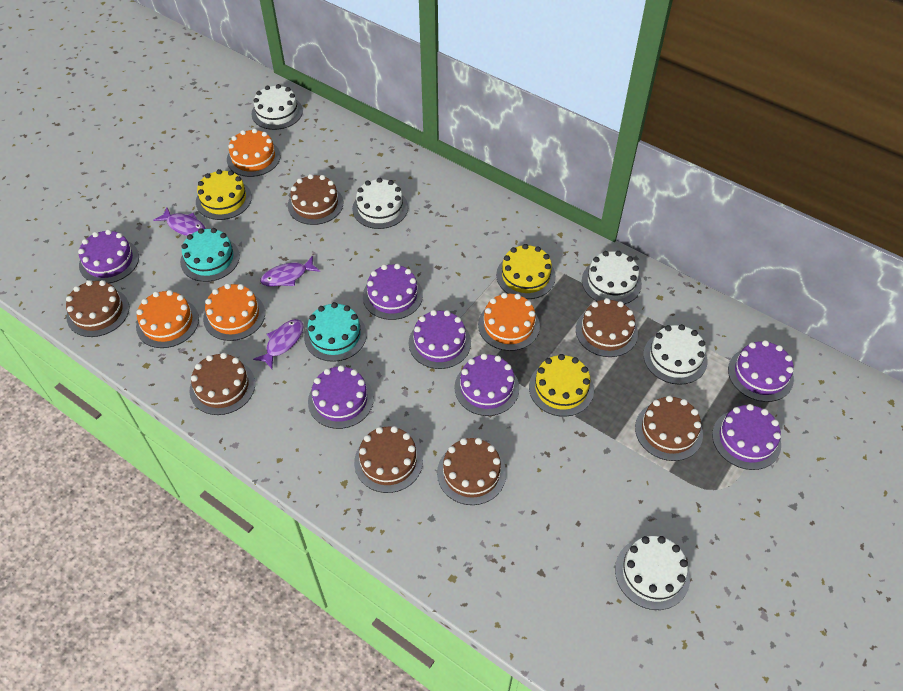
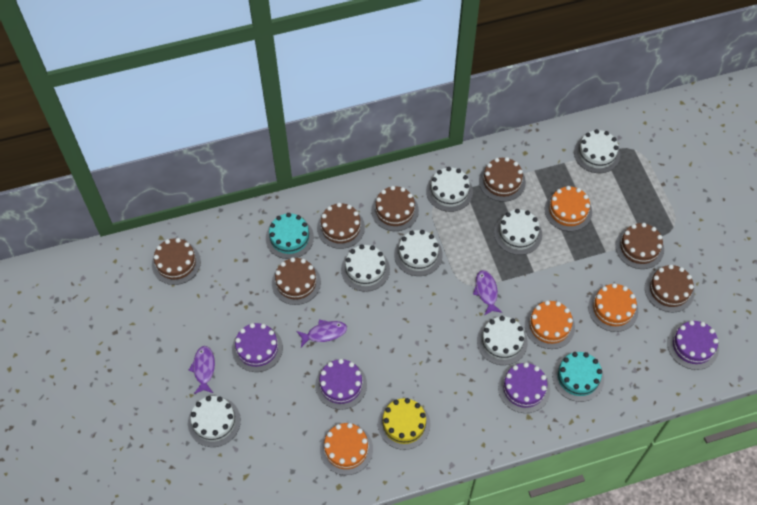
purple cake: [78,229,139,283] [308,365,374,429] [363,264,423,320] [409,310,471,369] [455,354,519,416] [712,404,781,470] [728,340,794,402] = 7 -> [232,323,283,372] [315,359,367,410] [498,362,550,413] [667,320,719,370] = 4
white cake: [251,84,303,130] [352,178,408,229] [582,251,642,305] [615,536,690,610] [643,324,708,385] = 5 -> [188,396,241,447] [341,244,390,292] [394,230,443,276] [426,167,473,212] [477,316,528,365] [494,209,542,255] [574,129,620,173] = 7
yellow cake: [196,169,252,220] [496,244,556,299] [529,354,594,417] = 3 -> [378,398,431,450] = 1

